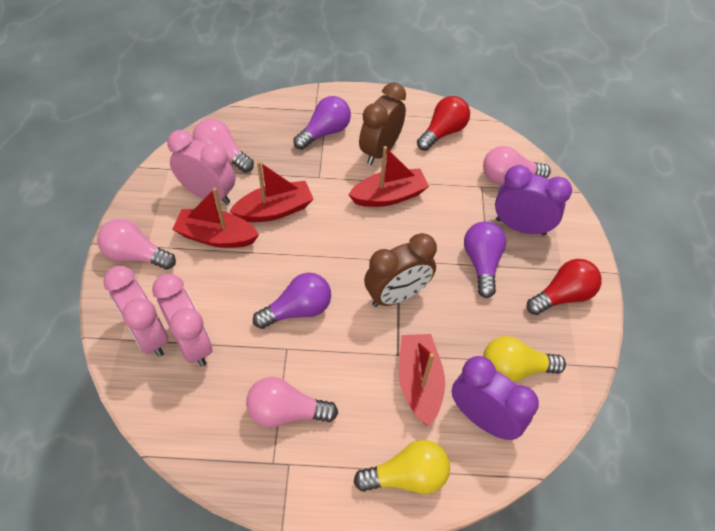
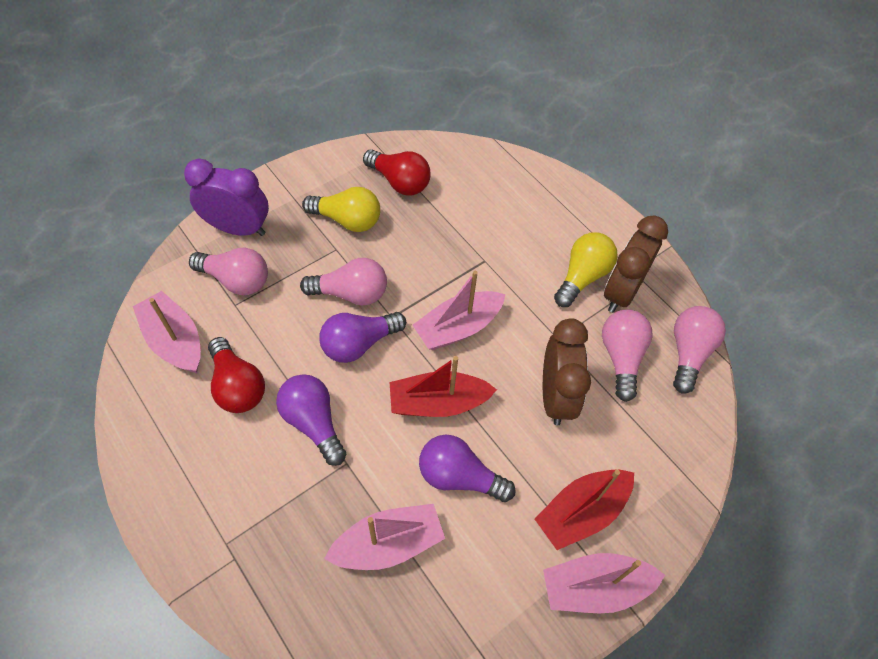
pink boat: none = 0 -> [133,291,201,373] [324,504,445,570] [413,271,505,350] [543,553,665,613] = 4
pink clock: [103,266,168,357] [152,274,212,366] [167,130,236,204] = 3 -> none = 0
purple clock: [451,356,539,440] [495,165,572,236] = 2 -> [184,159,269,236] = 1
red boat: [172,188,259,248] [230,161,313,222] [348,146,429,207] [399,334,445,426] = 4 -> [390,356,497,417] [535,469,634,550] = 2

